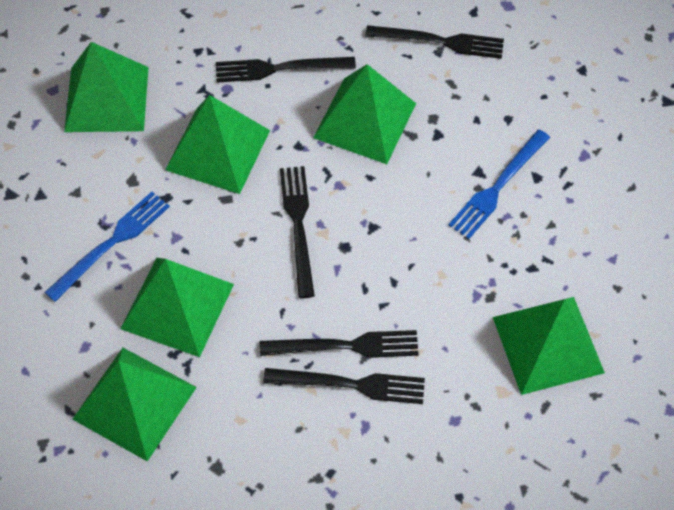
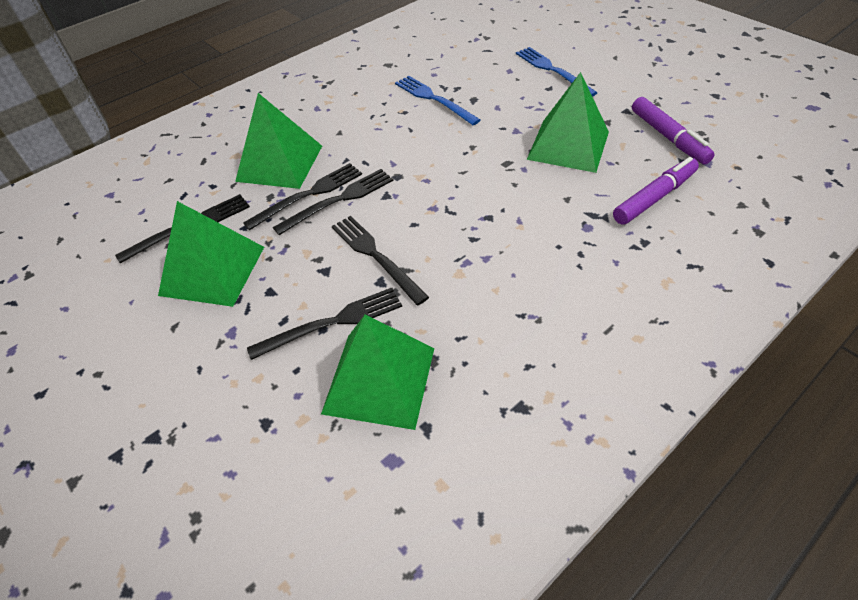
green pyramid: [64,42,149,132] [73,348,197,462] [120,258,234,357] [165,95,270,194] [313,64,416,164] [493,297,605,395] = 6 -> [158,201,264,307] [235,93,322,189] [321,315,434,430] [527,72,609,173] = 4
purple marker: none = 0 -> [613,157,699,225] [632,97,715,165] = 2

